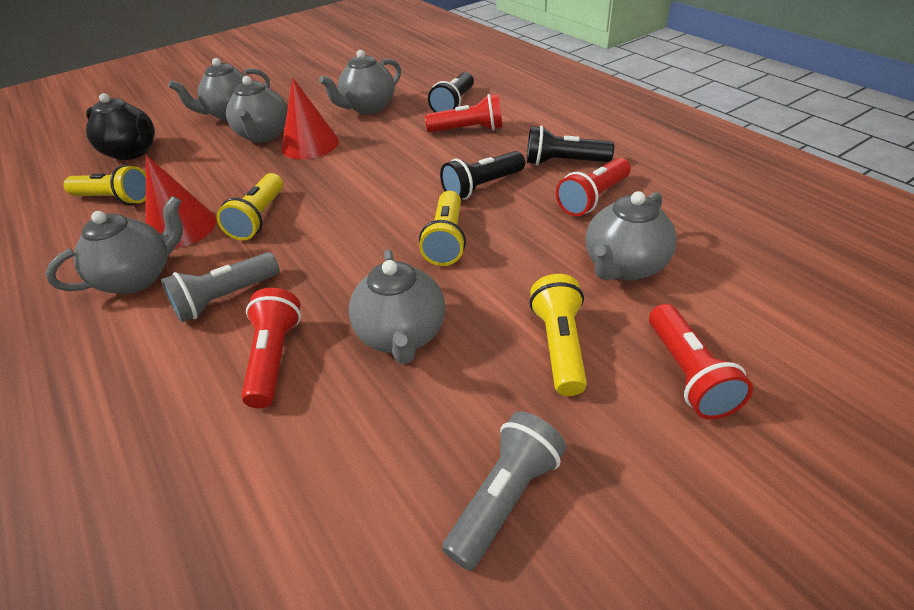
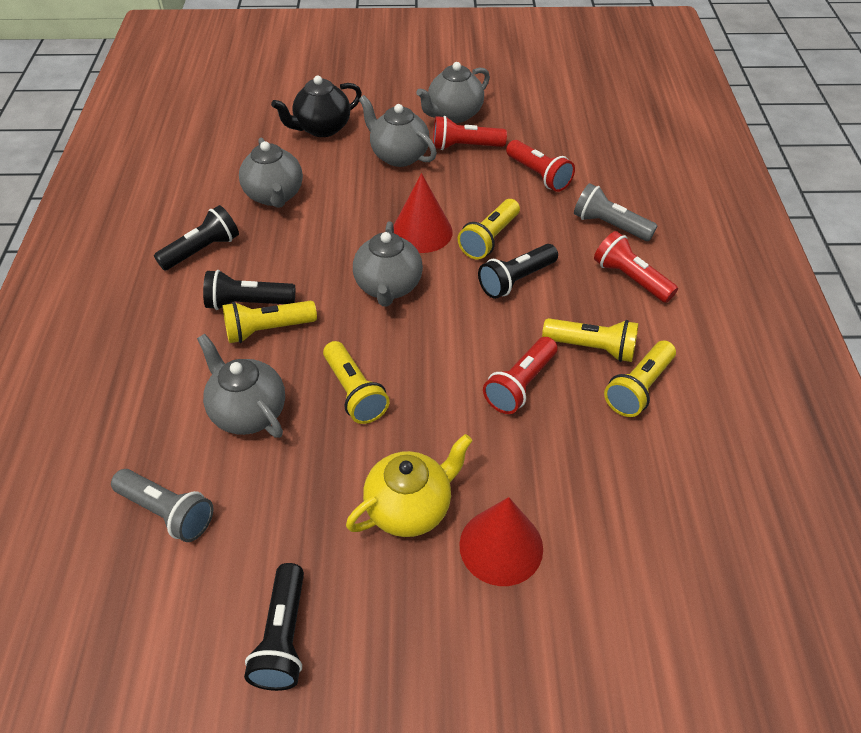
black flashlight: [428,72,474,112] [440,151,525,200] [527,125,614,165] = 3 -> [154,205,239,271] [203,270,295,310] [244,563,304,691] [478,244,558,299] = 4
grey teapot: [46,196,183,294] [168,58,270,121] [226,76,288,143] [319,50,401,114] [349,249,445,364] [586,191,677,281] = 6 -> [197,334,285,438] [239,138,303,208] [353,221,423,306] [359,95,437,167] [416,62,490,123] = 5
yellow flashlight: [64,165,146,205] [217,173,283,240] [419,191,466,266] [529,274,587,396] = 4 -> [223,301,317,343] [323,341,390,424] [458,199,520,260] [542,318,639,362] [604,341,676,417] = 5
yellow teapot: none = 0 -> [346,434,472,537] = 1

